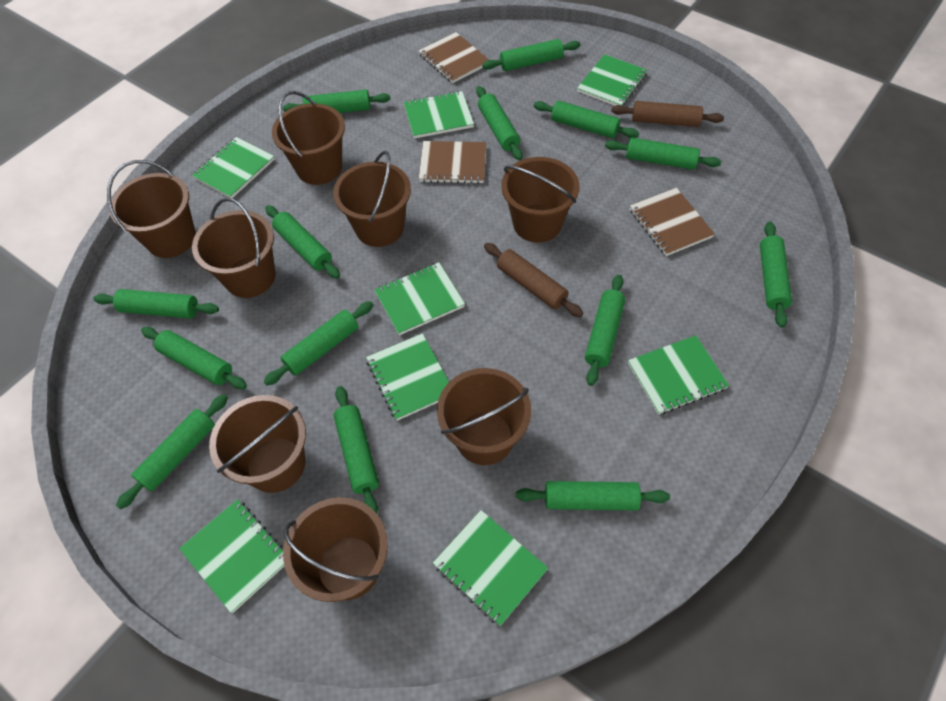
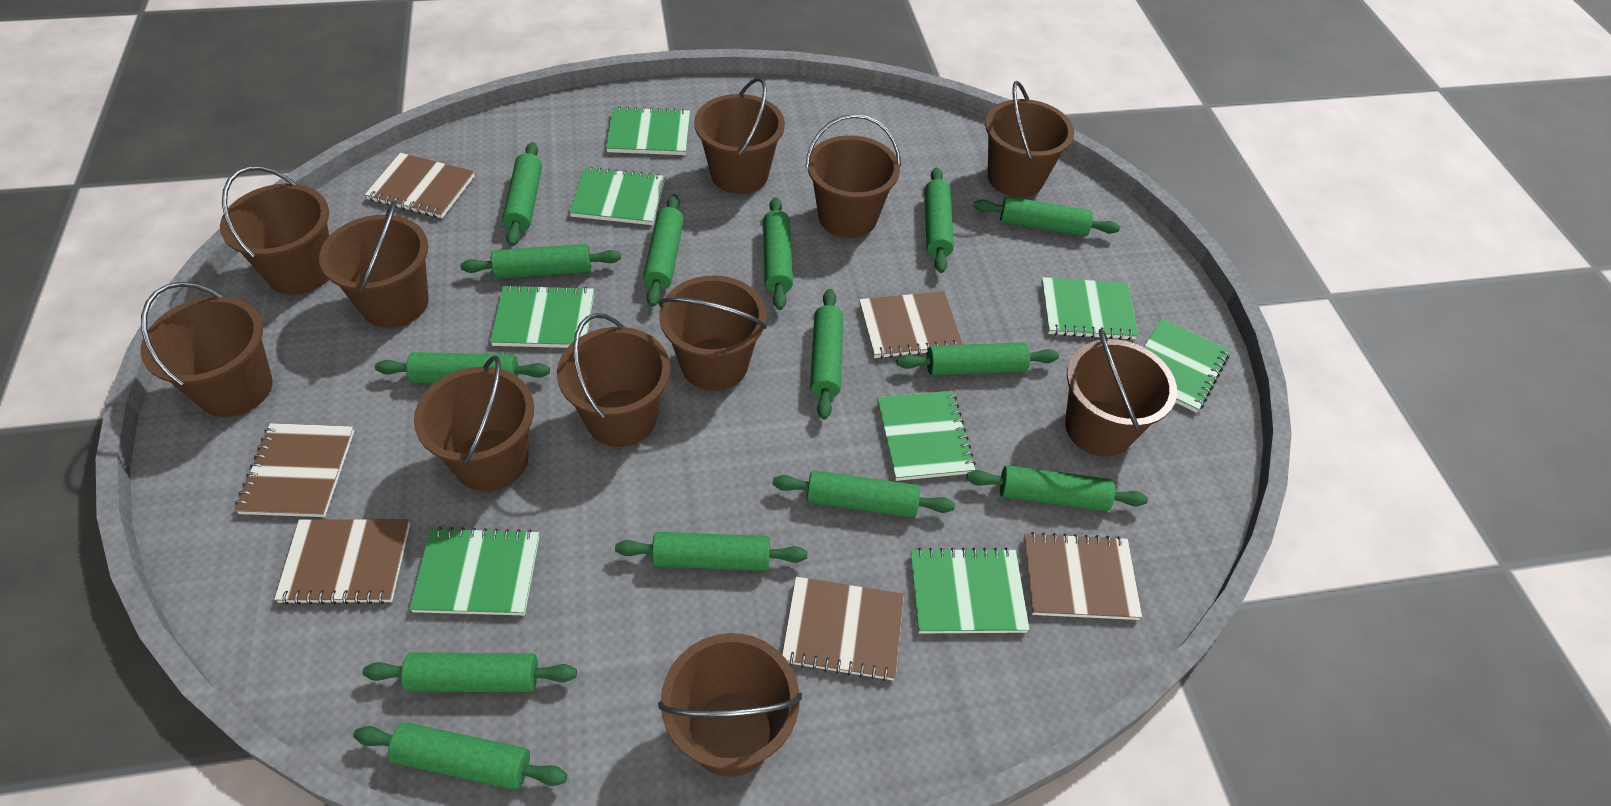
brown bucket: [107,160,196,258] [192,198,275,298] [209,395,306,493] [272,91,345,185] [283,497,388,602] [333,151,411,247] [437,368,531,465] [501,157,579,243] = 8 -> [140,282,273,417] [220,166,329,295] [319,200,429,328] [414,356,534,491] [557,313,670,447] [658,276,767,391] [658,633,802,777] [694,78,785,194] [805,114,901,238] [985,81,1074,197] [1065,329,1177,457] = 11
brown notebook: [419,32,489,83] [419,141,486,184] [630,188,715,256] = 3 -> [235,423,354,517] [274,519,410,605] [365,153,474,218] [782,577,904,682] [859,291,963,359] [1023,532,1142,620] = 6
brown rolling pin: [484,243,583,317] [611,101,724,127] = 2 -> none = 0

